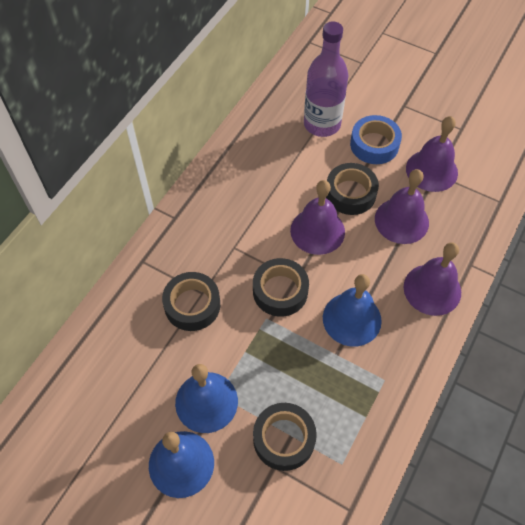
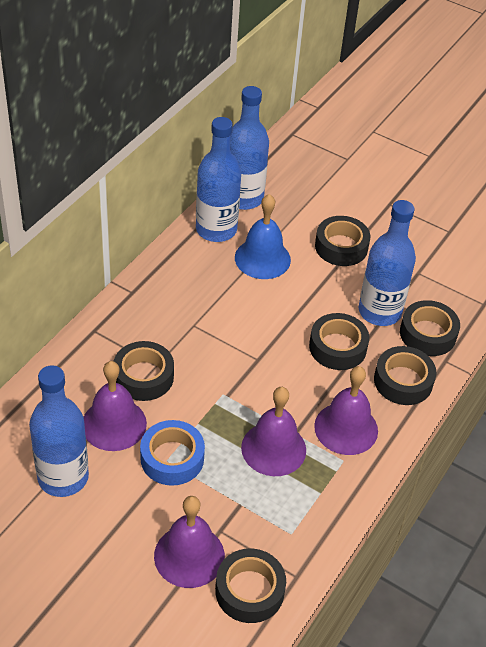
black tape: [162,272,220,331] [253,258,309,317] [253,403,317,471] [326,163,379,215] = 4 -> [114,341,174,401] [215,548,286,623] [309,313,369,370] [315,216,370,266] [374,346,436,405] [400,300,460,356] = 6
blue bell: [149,431,214,498] [175,364,238,433] [323,274,382,347] = 3 -> [235,194,291,279] = 1
blue bottle: none = 0 -> [29,365,89,497] [196,117,241,242] [230,86,269,210] [359,200,416,326] = 4
purple bottle: [304,21,348,137] = 1 -> none = 0

